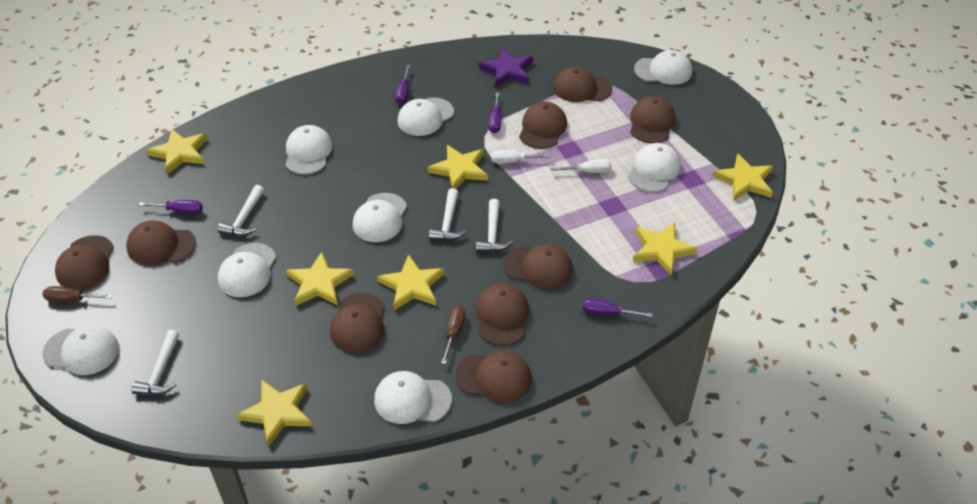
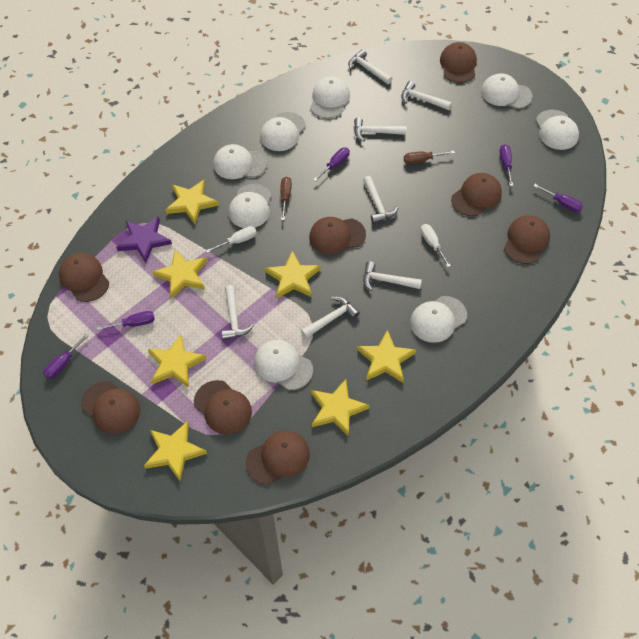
brown cap: [55,235,114,289] [126,221,196,264] [330,293,385,353] [455,351,532,402] [476,283,529,346] [503,244,573,289] [519,102,567,149] [553,67,612,102] [630,96,675,143] = 9 -> [59,253,109,302] [81,381,140,434] [194,380,252,434] [246,430,310,485] [309,217,366,254] [440,42,477,83] [451,173,502,216] [504,215,550,264] = 8
purple screwdriver: [139,200,203,214] [395,66,410,104] [489,92,501,133] [583,298,653,317] = 4 -> [43,334,89,379] [96,311,155,331] [313,148,350,181] [500,144,513,186] [533,184,583,212] = 5
white hammer: [131,330,179,395] [218,185,264,236] [429,188,466,241] [476,199,513,252] = 4 -> [221,285,254,340] [301,297,360,338] [348,49,393,84] [354,117,406,142] [363,176,399,224] [363,261,422,291] [401,81,452,110] = 7

